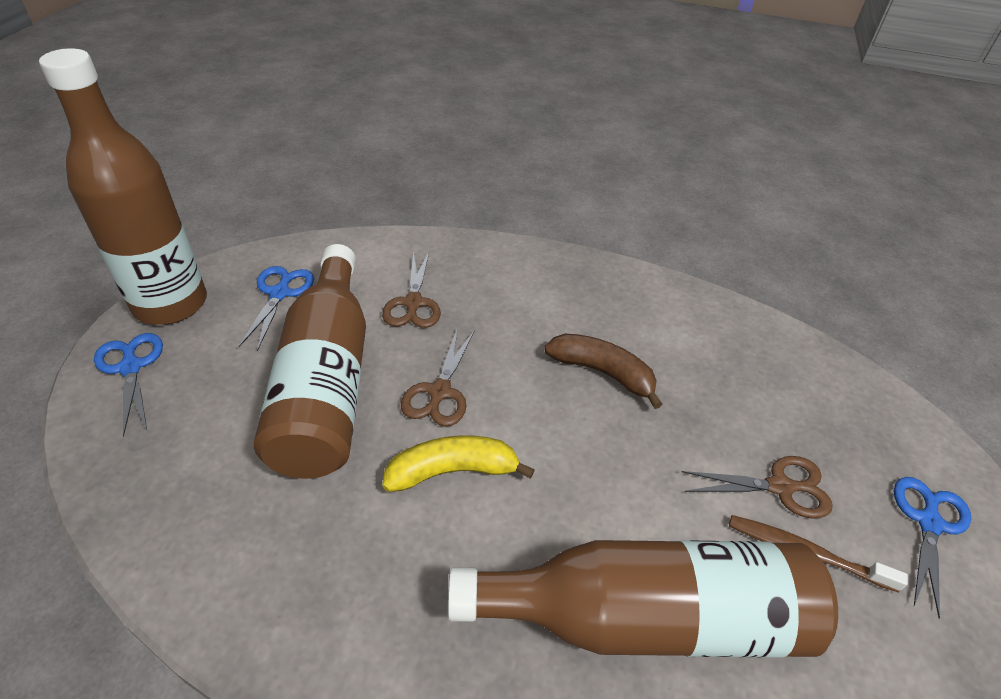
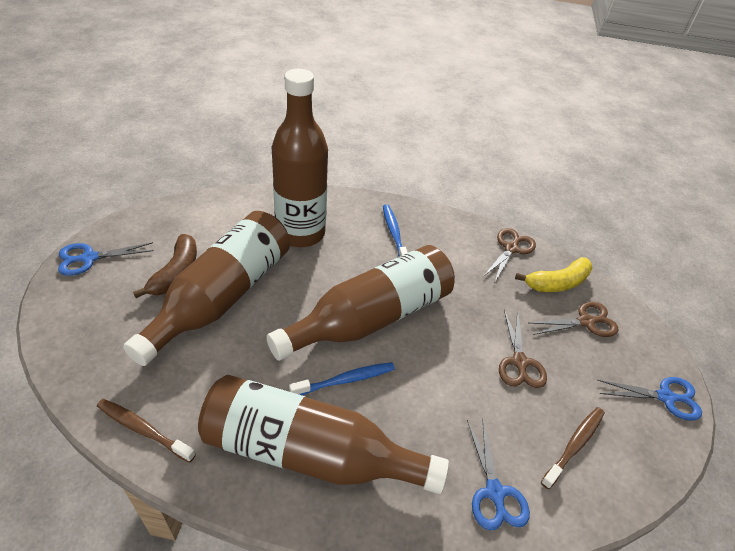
blue toothbrush: none = 0 -> [289,362,395,395] [383,204,408,256] = 2
brown bottle: [39,49,207,325] [254,244,366,479] [448,540,838,658] = 3 -> [123,211,290,366] [198,375,449,494] [266,245,455,361] [272,69,328,247] = 4
brown toothbrush: [729,515,908,592] = 1 -> [97,399,196,463] [541,407,605,489] = 2

